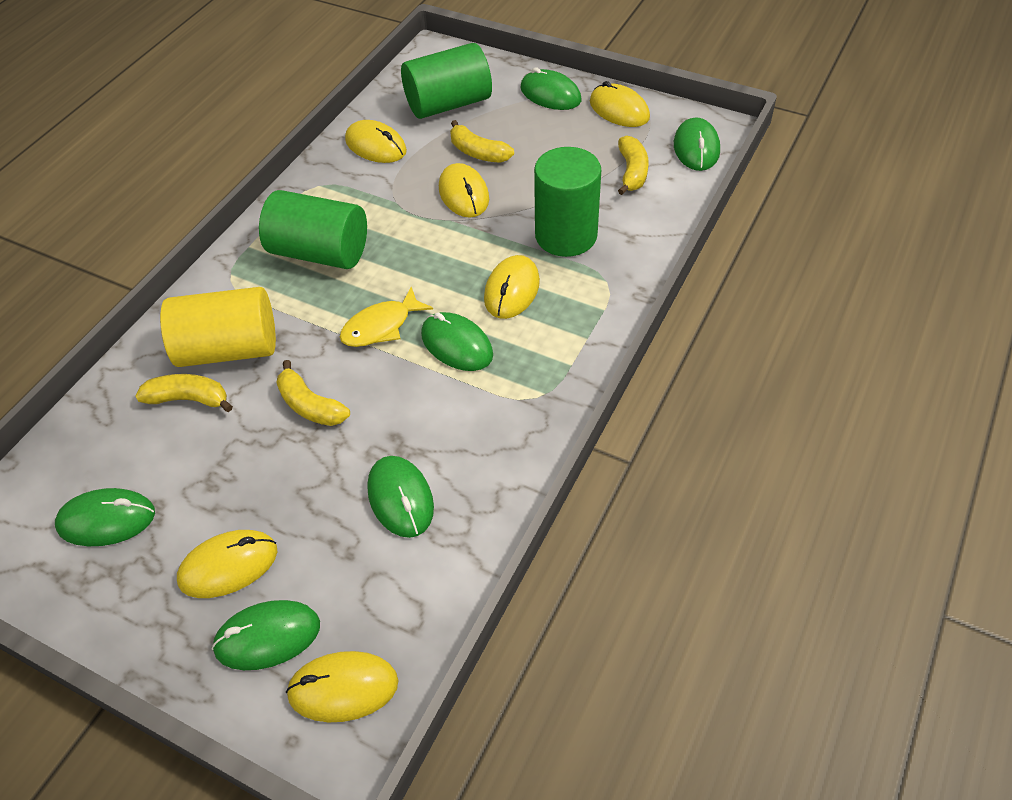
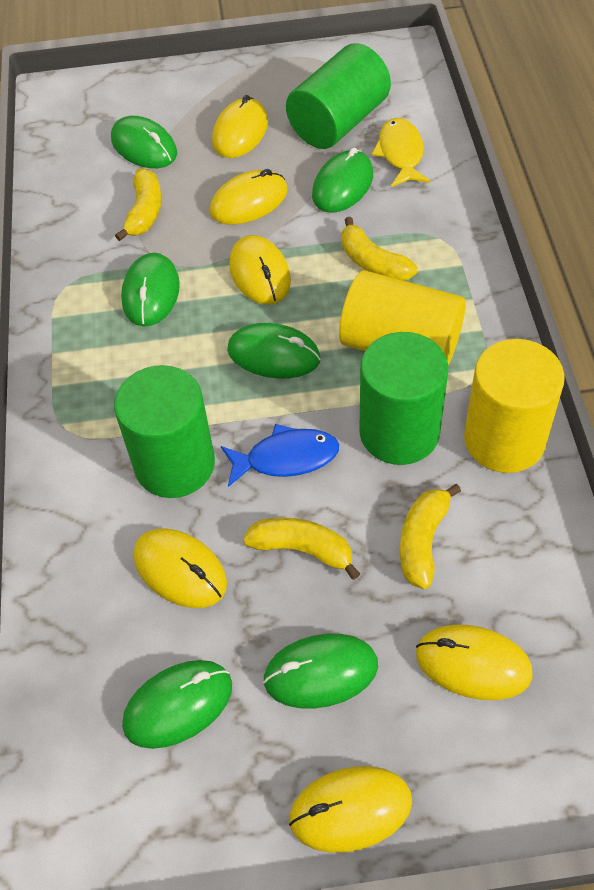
blue fish: none = 0 -> [221,424,339,487] = 1
yellow cylinder: [160,287,276,367] = 1 -> [339,270,466,365] [464,339,565,473] = 2

